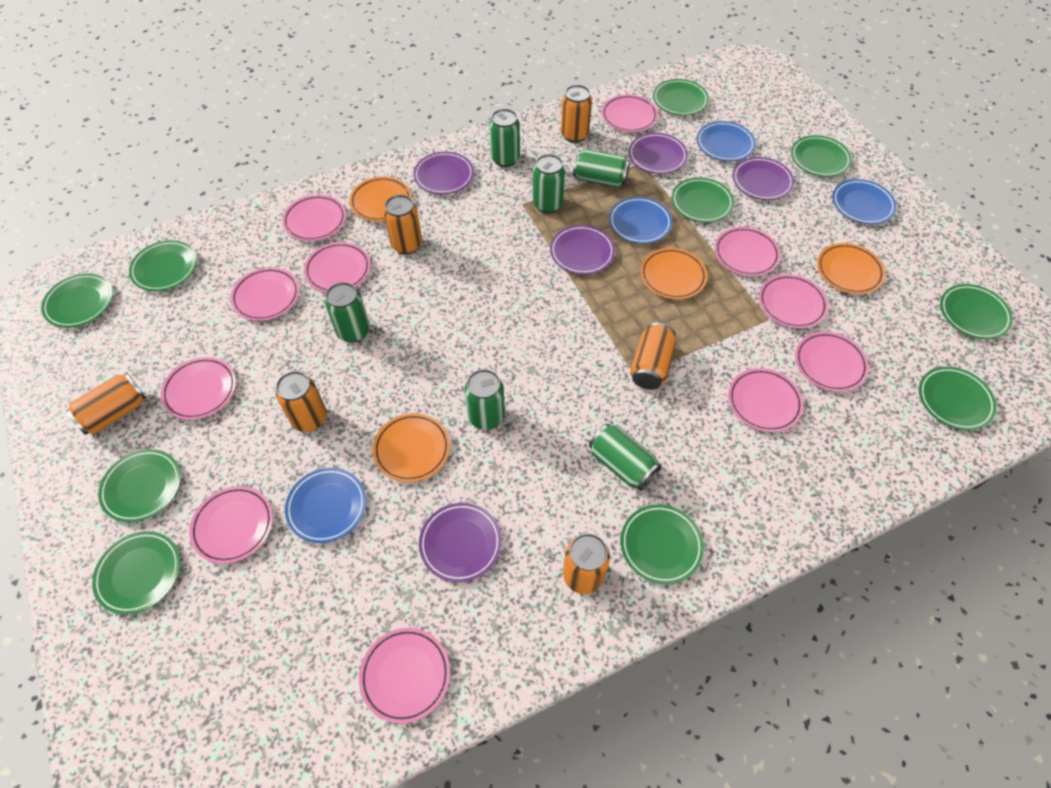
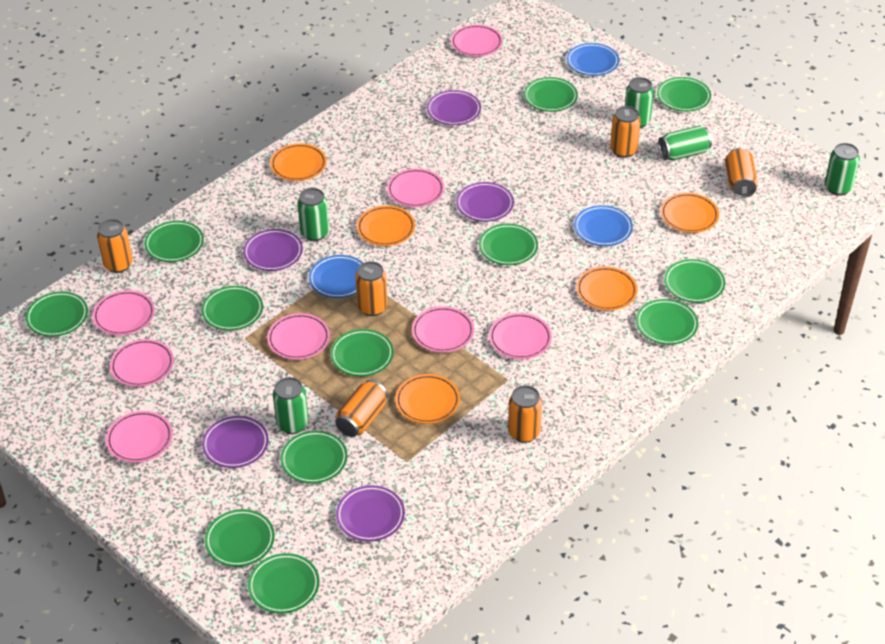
blue plate: [285,468,366,543] [609,197,672,244] [697,121,756,161] [832,179,896,224] = 4 -> [309,255,363,298] [567,43,619,76] [574,205,633,246] = 3
green can: [325,282,370,343] [464,369,505,430] [489,109,520,167] [533,154,565,213] [573,149,630,188] [589,424,661,491] = 6 -> [273,377,309,434] [298,188,329,241] [625,77,654,128] [658,126,712,160] [825,143,860,196] = 5
green plate: [41,273,113,328] [92,531,180,614] [98,449,181,522] [129,240,197,291] [621,504,704,584] [653,79,709,116] [672,177,734,223] [791,135,852,177] [919,367,997,431] [940,284,1013,339] = 10 -> [26,291,88,337] [144,221,204,262] [201,286,263,331] [205,509,275,567] [248,553,319,614] [280,431,347,484] [330,329,394,377] [479,224,538,265] [524,77,578,112] [636,299,698,345] [657,77,711,112] [664,259,725,303] = 12
orange plate: [349,177,412,222] [373,413,450,482] [640,248,707,300] [817,243,885,294] = 4 -> [270,143,327,181] [357,205,415,246] [395,374,460,424] [576,266,637,311] [661,193,719,233] = 5
pink plate: [160,357,236,420] [189,486,273,564] [230,267,299,321] [282,195,346,241] [304,242,371,292] [359,628,450,724] [601,94,658,132] [714,227,781,276] [728,368,804,432] [759,274,828,329] [795,332,869,392] = 11 -> [93,290,155,335] [106,411,173,463] [110,339,174,387] [267,313,330,360] [387,168,444,207] [412,306,474,353] [451,24,503,57] [489,313,552,359] = 8

